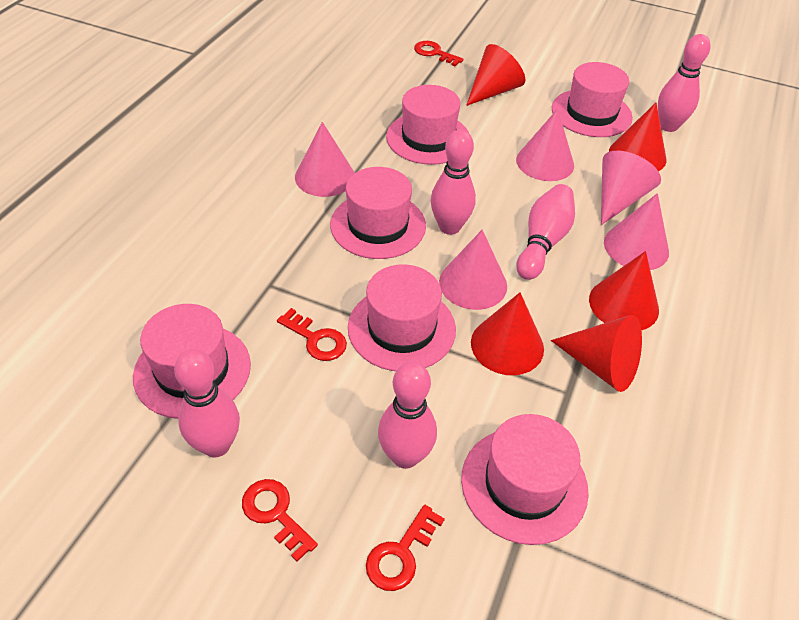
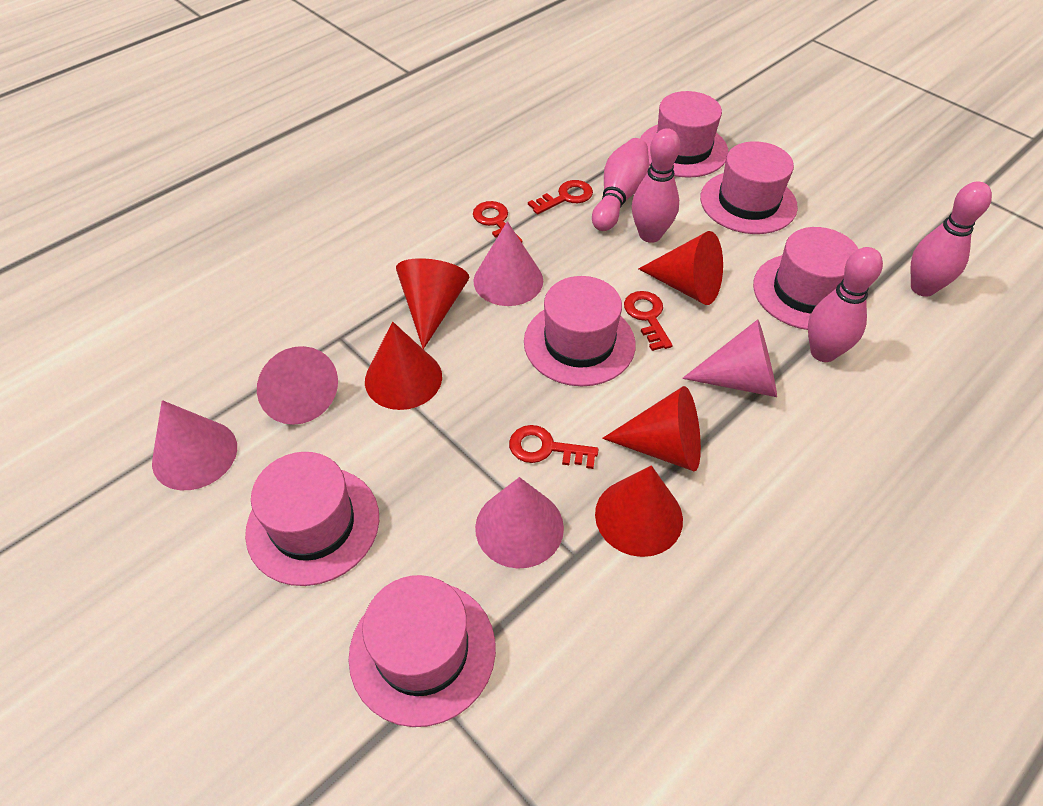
pink bowling pin: [174,349,240,457] [378,362,437,469] [431,129,476,235] [516,184,575,280] [658,34,710,132] = 5 -> [592,138,649,231] [632,128,681,243] [808,247,883,362] [910,181,992,297] = 4

